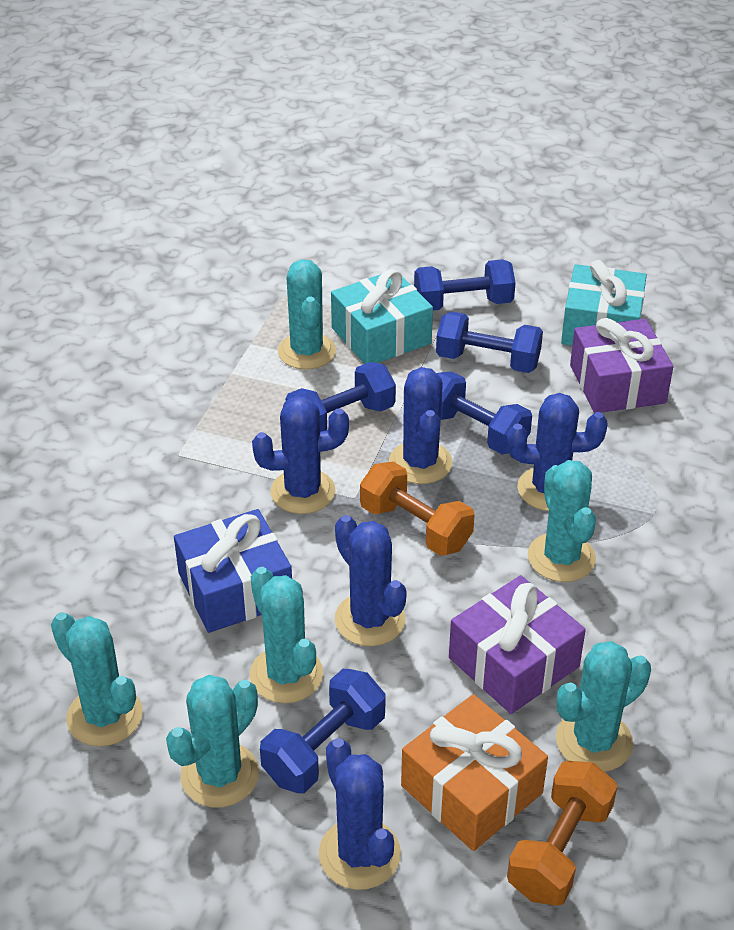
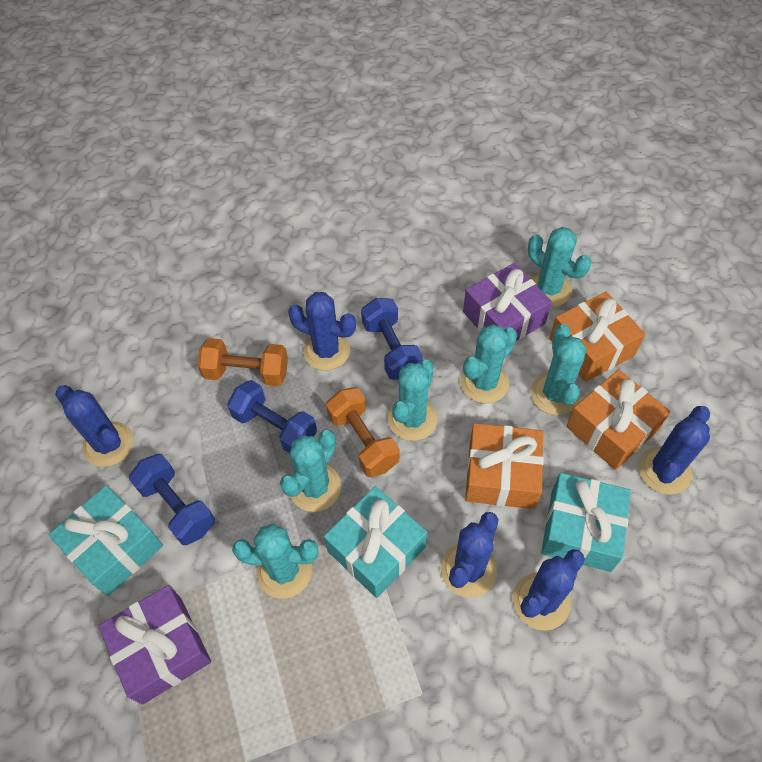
blue dumbbell: [260,669,386,793] [286,362,396,432] [414,259,516,311] [436,311,543,373] [437,372,532,454] = 5 -> [128,454,215,545] [227,380,317,453] [361,298,423,380] = 3
blue gift: [174,509,292,633] = 1 -> none = 0
orange gift: [401,694,548,851] = 1 -> [465,423,544,509] [549,292,645,382] [566,369,670,470] = 3
turquoise gift: [331,269,433,364] [561,260,647,346] = 2 -> [49,485,163,596] [324,486,427,598] [541,473,631,572] = 3

